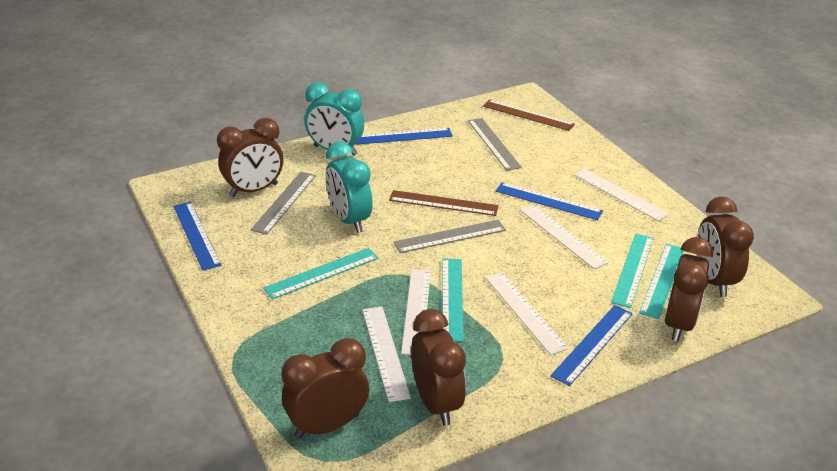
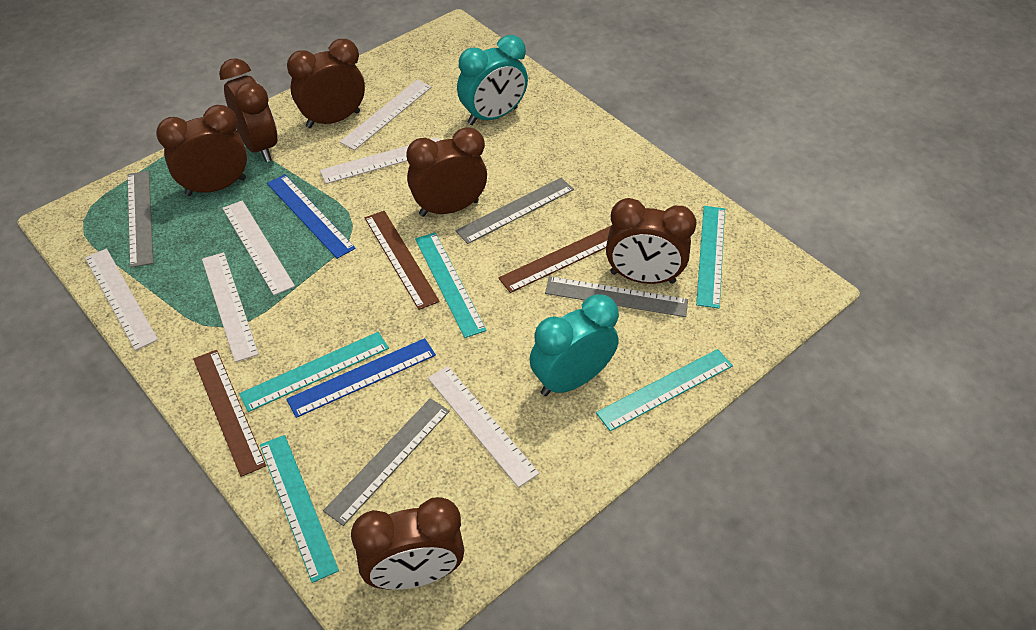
blue ruler: [173,202,221,271] [356,128,453,145] [496,182,603,220] [551,305,633,386] = 4 -> [267,175,356,259] [286,338,436,418] = 2
brown clock: [217,118,283,197] [282,338,369,438] [411,309,466,426] [665,237,713,341] [697,196,754,297] = 5 -> [156,105,247,196] [219,58,278,162] [287,39,365,128] [351,497,465,590] [406,127,487,217] [606,198,697,284] = 6
brown ruler: [389,190,499,216] [483,99,575,131] = 2 -> [193,350,266,477] [365,211,440,310] [498,225,612,293] = 3
grey ruler: [251,172,316,235] [394,220,506,253] [468,118,522,171] = 3 -> [127,171,153,268] [323,398,450,526] [456,178,574,244] [545,276,688,317] = 4
turquoise ruler: [263,248,379,300] [442,259,464,342] [611,234,654,308] [639,244,684,319] = 4 -> [239,332,389,412] [260,435,339,583] [415,232,486,338] [596,349,733,431] [696,206,725,309] = 5
white ruler: [362,307,411,402] [401,269,431,355] [485,272,569,355] [520,205,609,269] [574,168,669,221] = 5 -> [85,249,158,351] [202,252,259,362] [222,200,295,295] [320,137,440,184] [340,80,432,150] [428,366,539,488] = 6

